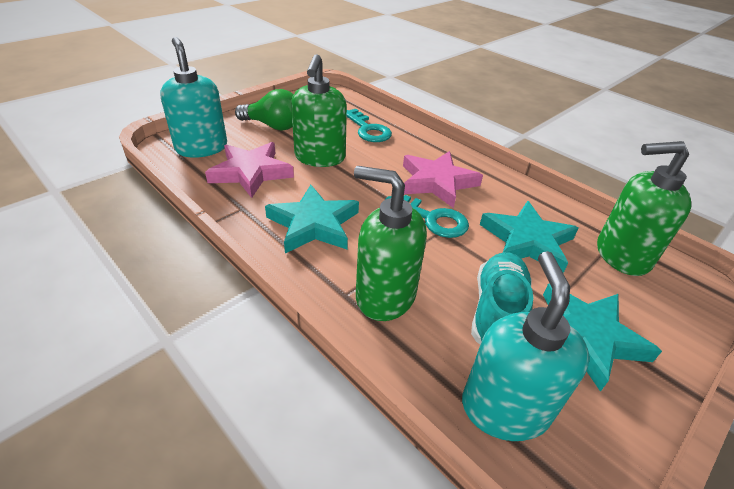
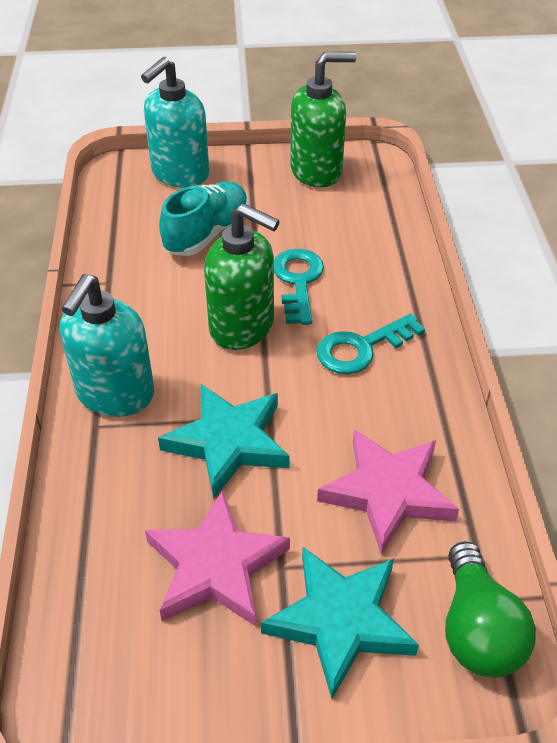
green soap dispenser: [291,54,347,167] [354,166,427,321] [597,141,691,276] = 3 -> [204,203,280,350] [290,52,356,188] = 2
turquoise star: [265,185,359,253] [480,201,579,273] [543,283,662,392] = 3 -> [158,384,290,498] [261,547,419,699] = 2

